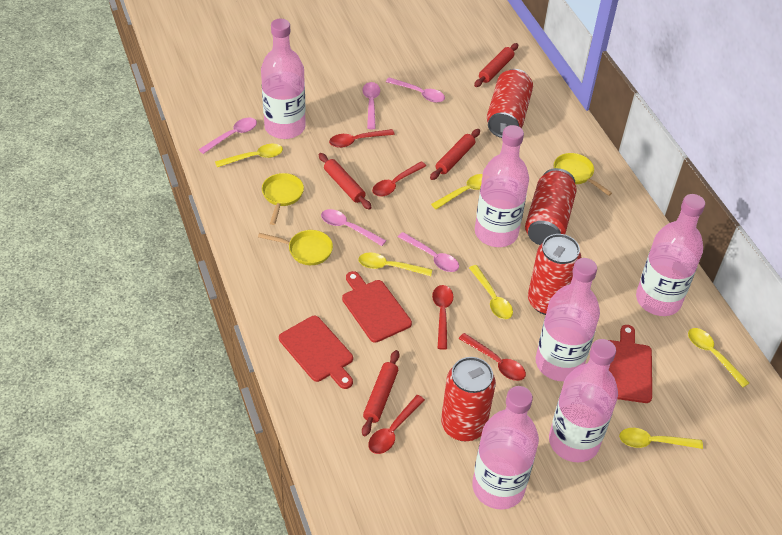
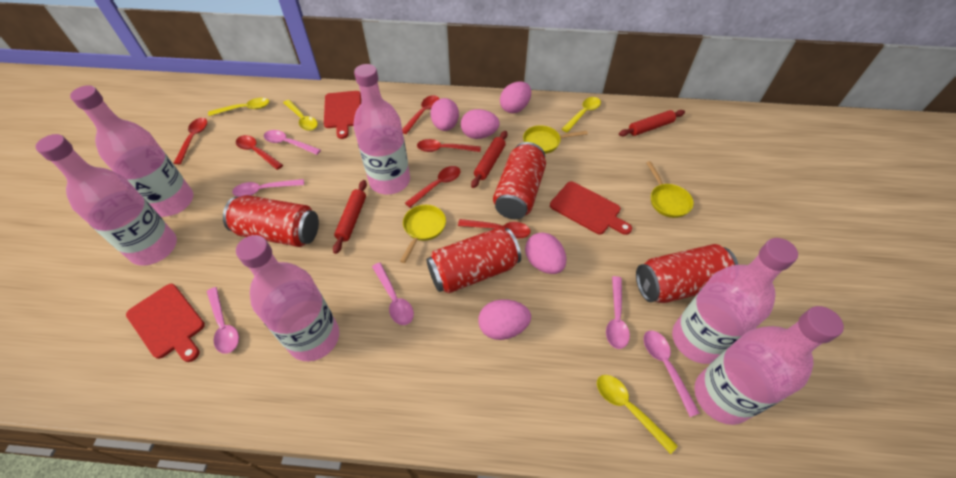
pink egg: none = 0 -> [430,98,459,131] [461,109,500,139] [478,299,531,340] [500,82,531,113] [525,232,566,274] = 5
pink spoon: [198,118,257,154] [321,209,386,246] [362,82,380,129] [386,77,445,103] [398,232,459,272] = 5 -> [207,287,239,354] [232,179,304,197] [264,130,321,155] [372,263,414,325] [606,276,630,349] [643,330,700,417] = 6
red rolling pin: [319,153,372,210] [362,350,399,436] [430,129,480,180] [474,43,518,87] = 4 -> [333,180,367,254] [471,131,507,188] [619,110,685,136] = 3
red spoon: [329,129,395,148] [368,395,425,454] [372,161,426,197] [432,285,453,350] [459,333,526,381] = 5 -> [174,118,207,164] [236,135,283,170] [402,95,439,134] [405,166,461,208] [417,139,481,152] [458,219,531,238] = 6
yellow spoon: [215,144,283,167] [358,252,432,276] [431,174,483,209] [469,265,513,319] [619,428,703,449] [688,328,749,387] = 6 -> [208,98,269,116] [283,100,318,131] [562,97,601,132] [597,375,678,454] = 4

